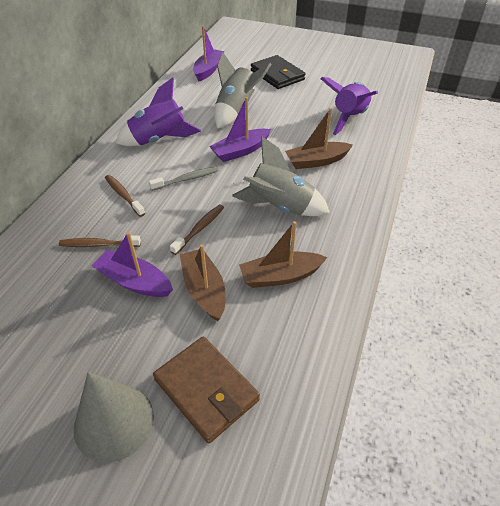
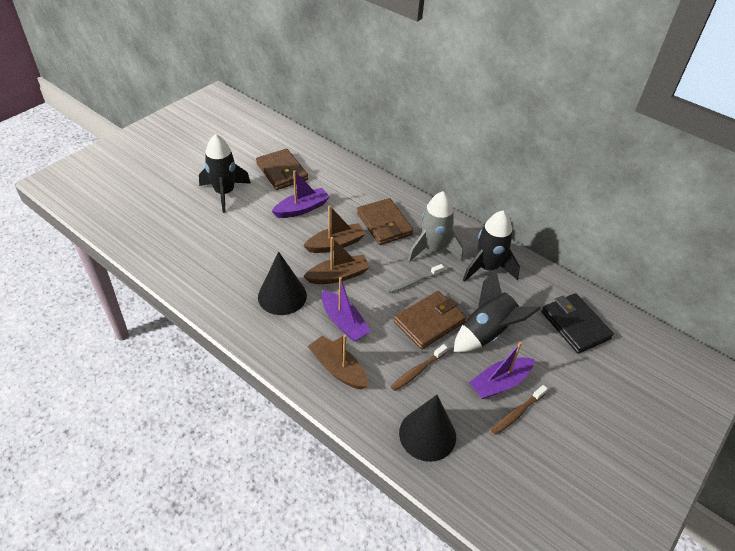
black cone: none = 0 -> [258,252,307,315] [399,395,456,462] = 2
black rocket: none = 0 -> [199,134,251,213] [454,268,541,352] [463,211,520,282] = 3
brown toothbrush: [59,235,141,247] [105,175,145,217] [170,205,224,255] = 3 -> [391,344,448,391] [491,385,548,435] = 2
brown wallet: [153,337,260,443] = 1 -> [256,149,308,190] [357,198,413,245] [394,291,466,350] = 3
grey cone: [74,372,154,463] = 1 -> none = 0
grey rocket: [214,52,272,128] [232,137,330,216] = 2 -> [408,191,463,262] = 1
purple rocket: [116,78,201,146] [320,77,378,135] = 2 -> none = 0

